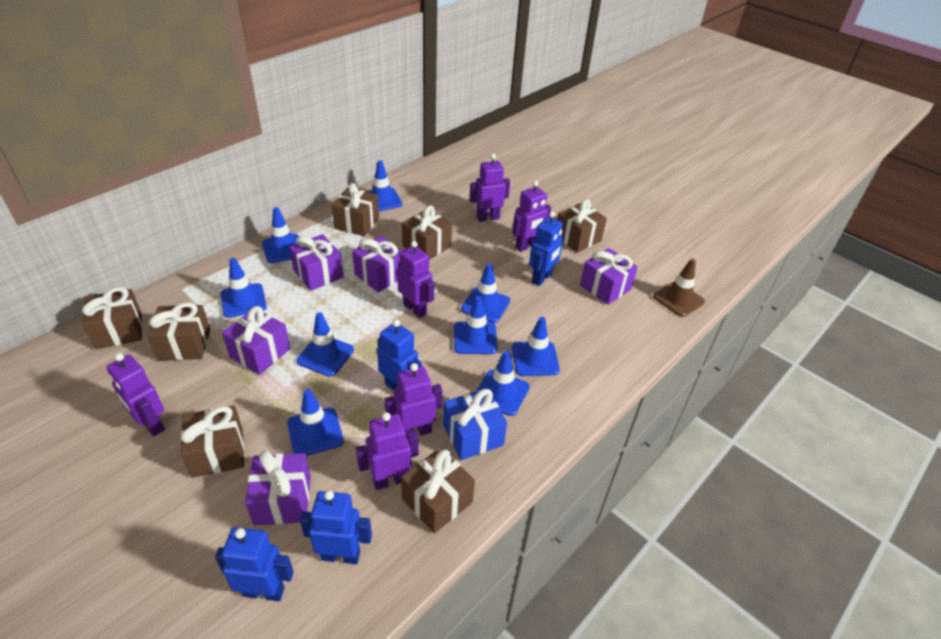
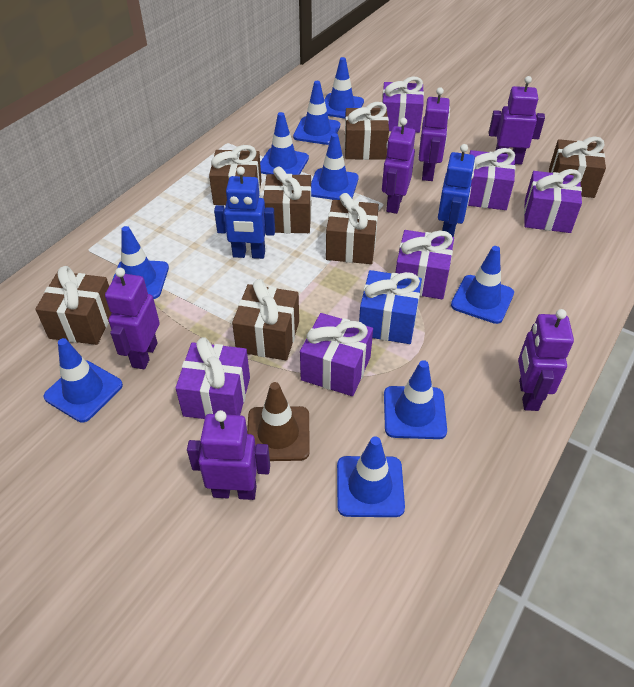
blue robot: [215,527,294,601] [300,490,372,564] [377,319,422,390] [529,212,563,286] = 4 -> [214,166,275,259] [438,144,475,237] = 2
purple gift: [222,306,290,375] [245,451,311,525] [289,234,344,291] [352,236,402,292] [580,248,638,305] = 5 -> [176,337,250,419] [300,313,373,396] [382,76,424,133] [395,230,454,299] [468,148,516,210] [524,169,582,233] = 6

